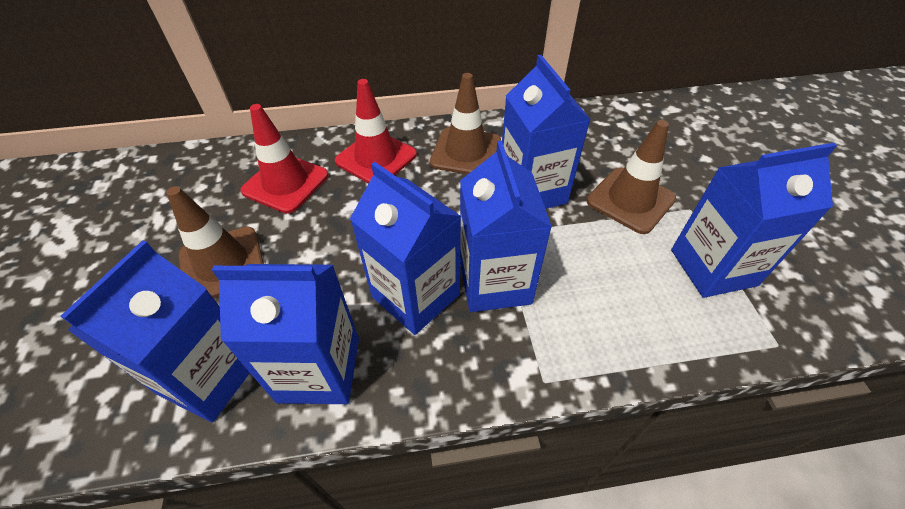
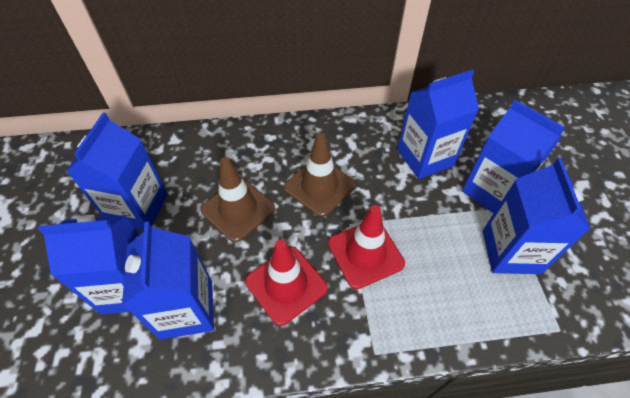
brown traffic cone: [166,186,264,298] [430,73,501,174] [587,120,676,234] = 3 -> [201,157,275,242] [284,133,355,217] = 2

